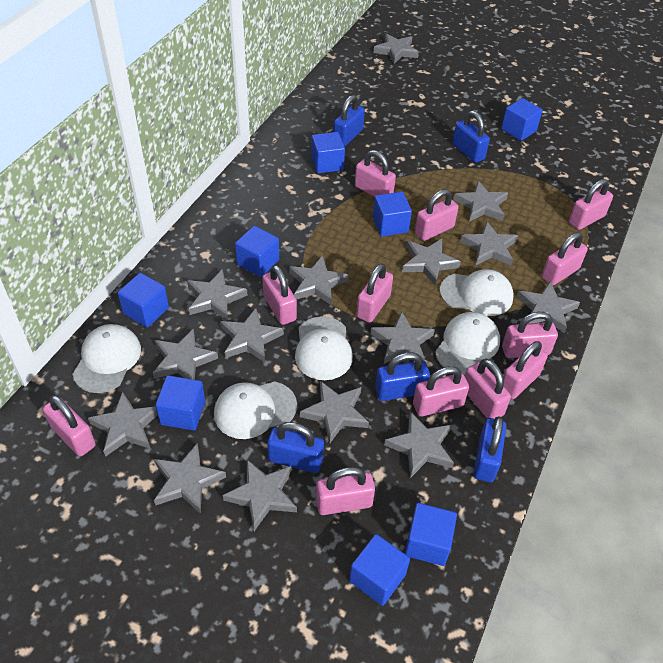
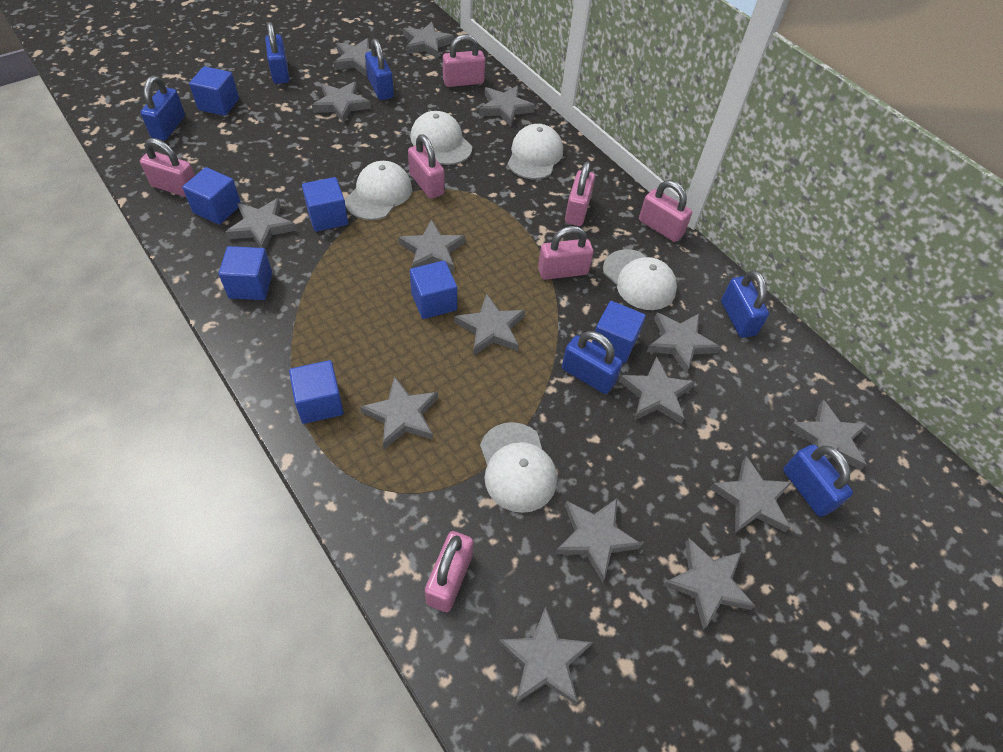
blue cube: [118,273,169,328] [156,375,205,431] [235,226,279,277] [311,132,345,174] [349,534,410,606] [373,192,412,237] [405,503,457,566] [501,98,543,141] = 8 -> [182,167,241,225] [189,66,239,116] [219,246,272,300] [289,360,344,424] [302,177,348,232] [410,260,457,319] [592,301,646,363] = 7
blue padlock: [267,422,324,473] [333,95,365,147] [375,352,430,401] [452,111,490,163] [473,416,506,482] = 5 -> [141,76,185,141] [265,22,289,84] [365,38,394,100] [562,331,623,394] [721,270,769,338] [783,444,853,517] = 6
pink padlock: [43,395,96,456] [262,265,297,325] [316,467,375,515] [355,150,396,197] [356,263,393,323] [413,366,469,417] [415,189,459,241] [465,359,511,419] [502,312,558,358] [503,341,548,399] [541,232,588,285] [569,179,613,230] = 12 -> [140,138,195,197] [408,134,445,199] [425,531,474,612] [443,34,485,87] [538,226,593,280] [565,161,595,226] [639,180,692,242] = 7

